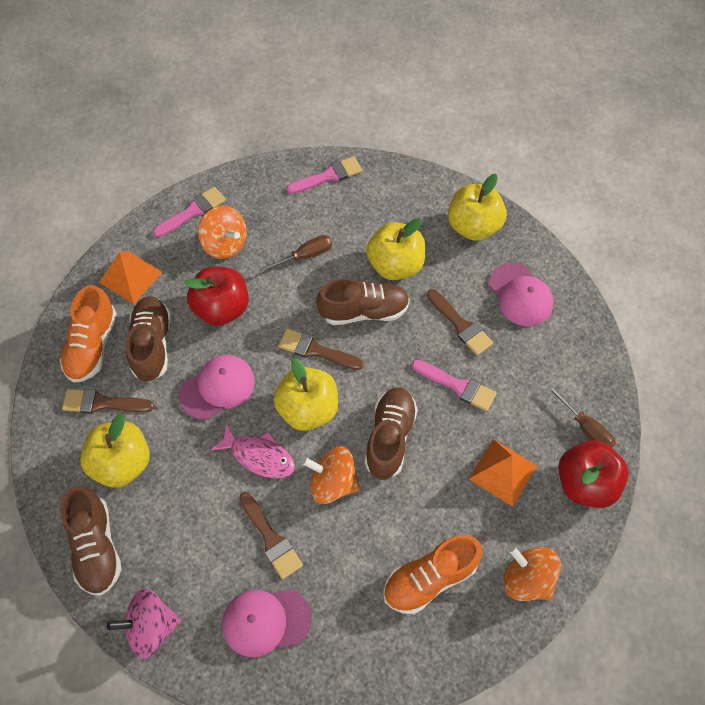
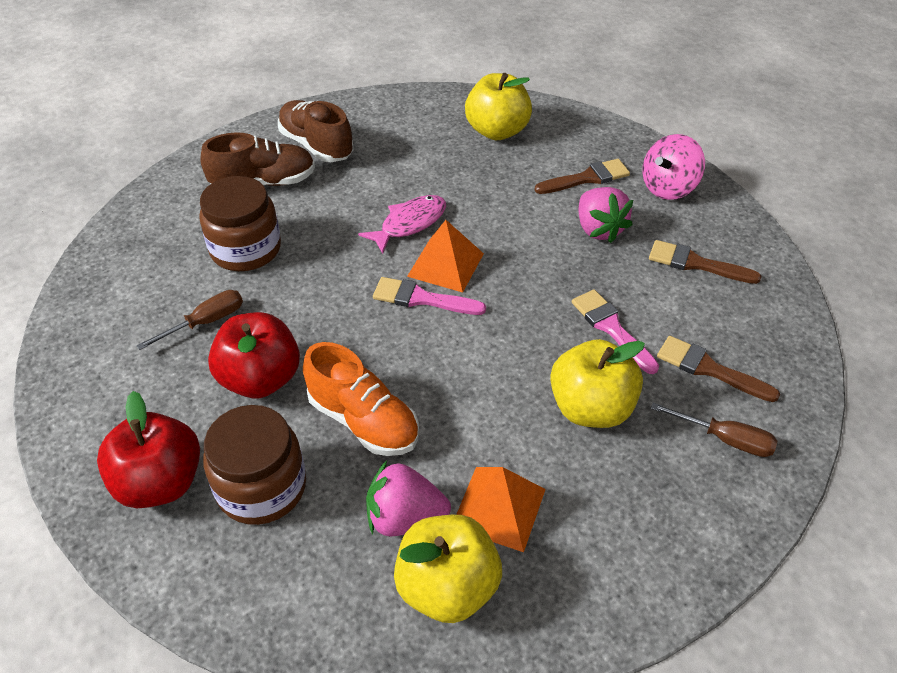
brown brush: [62,389,154,414] [239,492,303,579] [279,328,364,370] [427,289,493,355] = 4 -> [535,159,630,194] [649,240,761,284] [657,336,780,402] = 3
brown jar: none = 0 -> [199,176,281,271] [203,405,306,525] = 2
brown shoe: [60,486,122,596] [126,296,171,382] [317,278,410,325] [365,387,418,480] = 4 -> [200,132,315,186] [278,100,353,162] = 2
orange shoe: [60,285,117,383] [383,535,482,614] = 2 -> [303,342,419,456] = 1
orange spinning top: [198,205,247,259] [302,447,360,504] [503,546,561,601] = 3 -> none = 0
pink brush: [153,187,226,237] [287,156,362,194] [412,360,497,411] = 3 -> [373,277,486,315] [572,289,659,374] = 2
pink cap: [179,355,255,420] [222,589,311,657] [489,263,554,326] = 3 -> none = 0
pink strawberry: none = 0 -> [366,461,451,536] [578,187,633,243] = 2
yellow apple: [80,414,150,488] [273,358,338,431] [366,218,425,280] [448,174,507,241] = 4 -> [394,515,502,623] [465,73,532,140] [550,339,645,428] = 3

